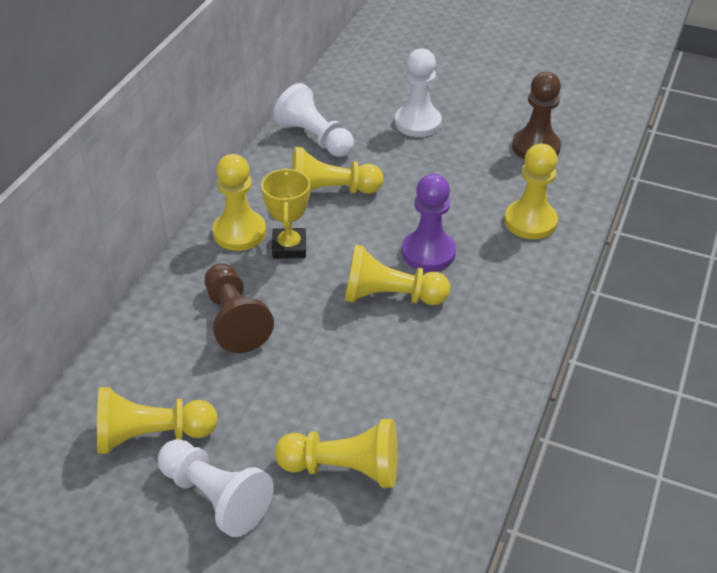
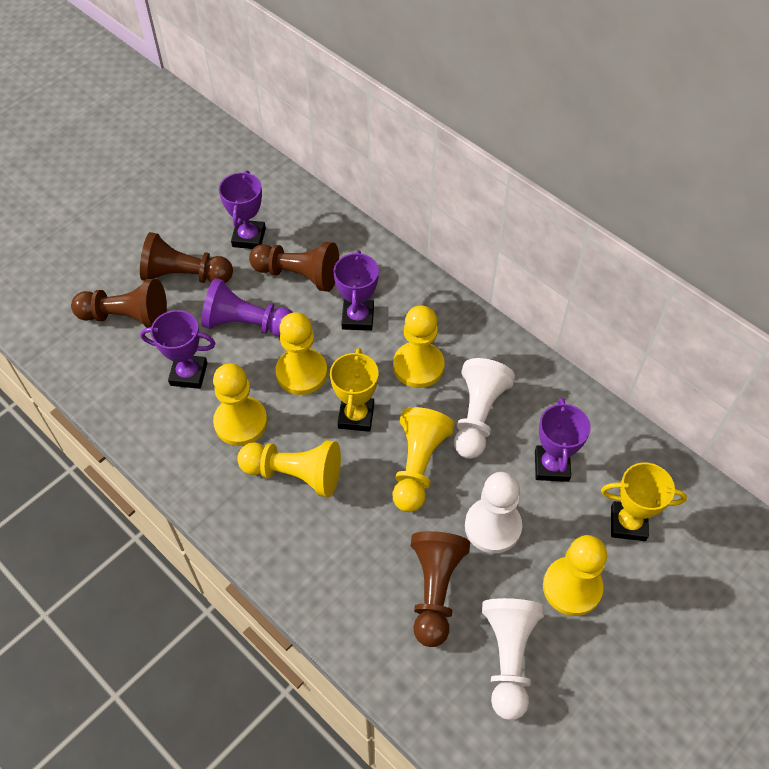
brown pawn: [205,263,274,353] [512,72,561,159] = 2 -> [71,279,167,328] [140,232,233,283] [249,242,339,292] [411,531,470,647] = 4
purple trophy: none = 0 -> [140,310,215,389] [219,171,266,249] [334,250,379,331] [535,398,591,482] = 4
yellow trophy: [261,168,310,259] = 1 -> [330,348,378,432] [601,463,687,541] = 2

